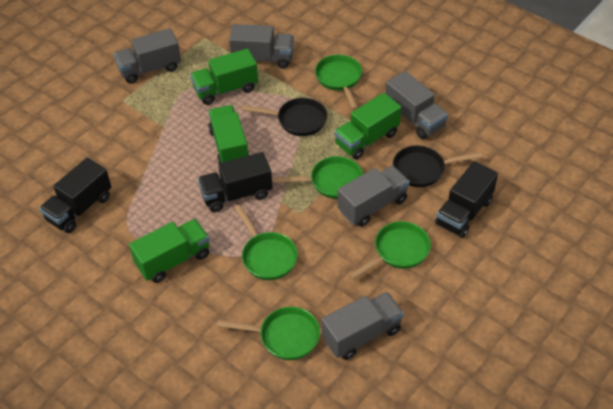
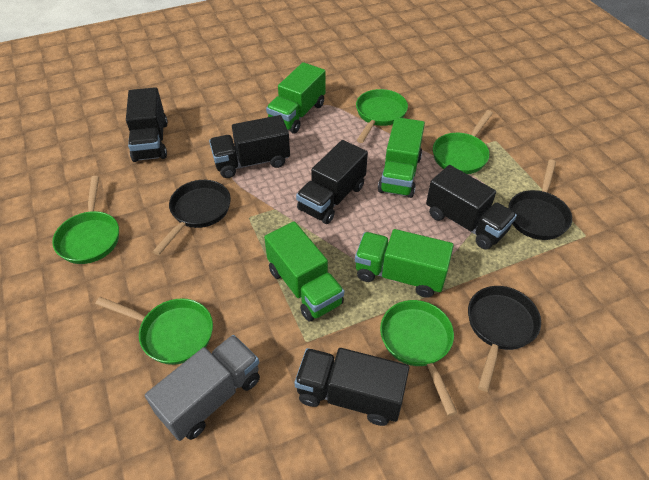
black pan: [242,98,327,136] [393,145,482,187] = 2 -> [153,180,231,255] [468,286,541,392] [508,160,572,240] = 3
black truck: [39,158,111,233] [198,152,273,212] [435,161,498,238] = 3 -> [126,87,168,162] [209,115,290,178] [294,348,409,426] [296,140,368,224] [426,165,517,250] = 5
grey truck: [114,28,181,84] [229,24,294,69] [321,292,404,360] [338,165,410,227] [385,71,448,139] = 5 -> [145,335,260,441] = 1

